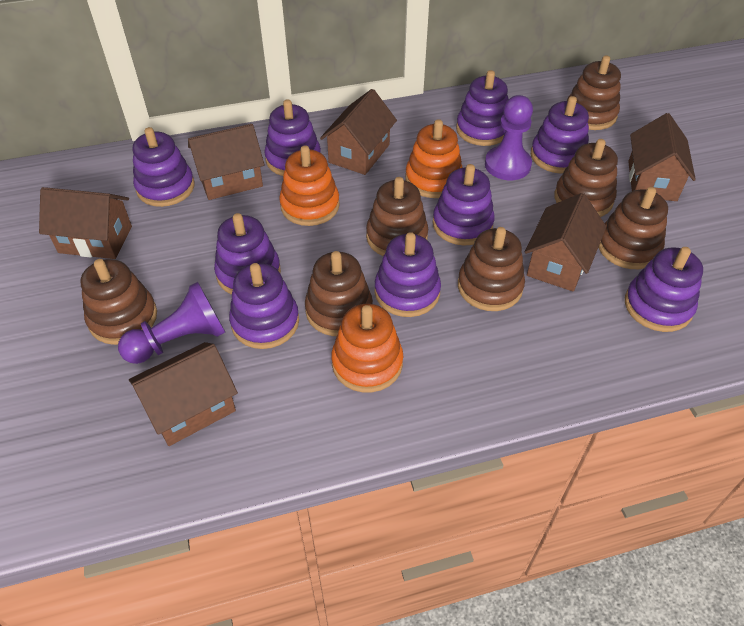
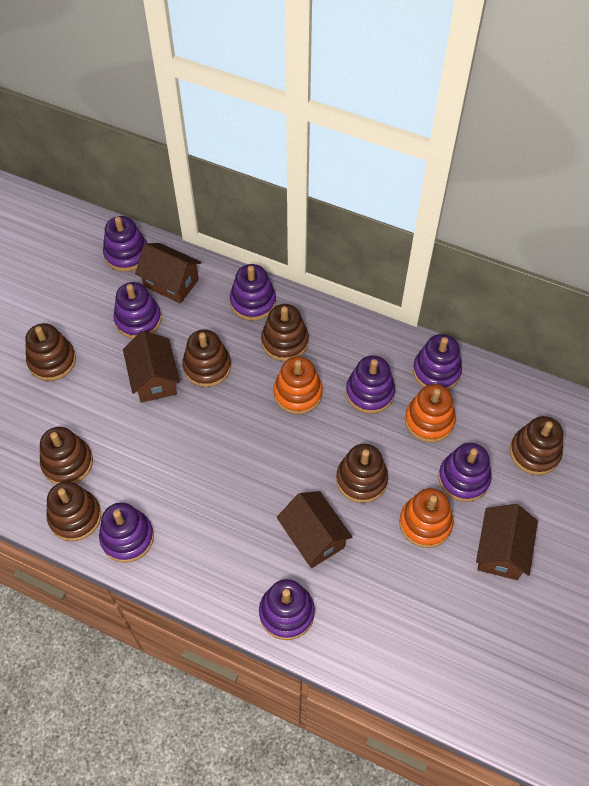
brown house: [39,187,132,259] [129,342,238,446] [188,124,264,200] [320,89,397,175] [525,193,606,291] [628,113,696,201] = 6 -> [123,330,180,403] [135,243,202,304] [277,491,352,568] [476,504,538,580] = 4
purple pawn: [118,282,225,364] [485,95,533,180] = 2 -> none = 0
purple stacking toy: [133,127,194,207] [214,213,281,295] [229,263,299,349] [264,99,321,176] [375,232,441,317] [433,164,495,246] [456,70,509,146] [531,96,589,174] [625,247,703,332] = 9 -> [99,503,154,563] [103,216,147,272] [113,282,161,339] [230,264,276,321] [259,579,315,640] [346,355,395,414] [413,334,462,390] [438,443,491,502] = 8

